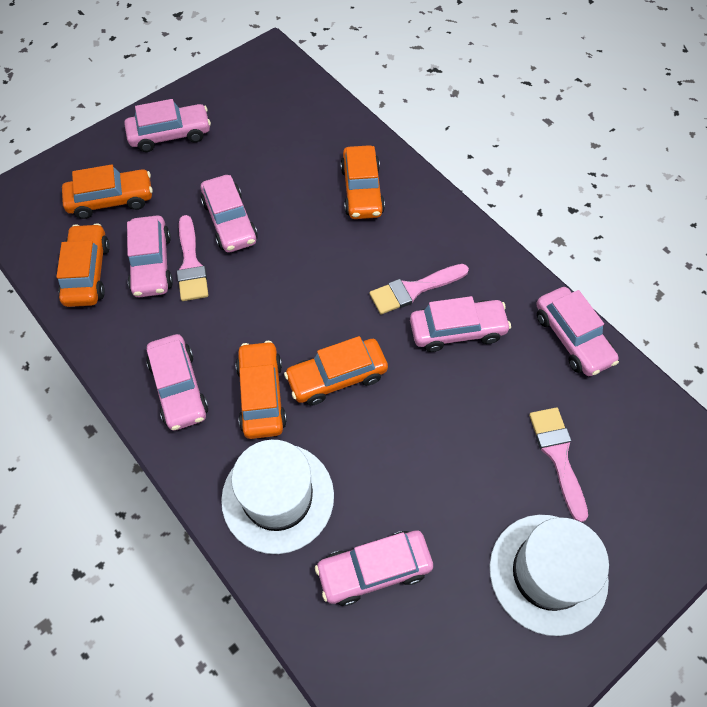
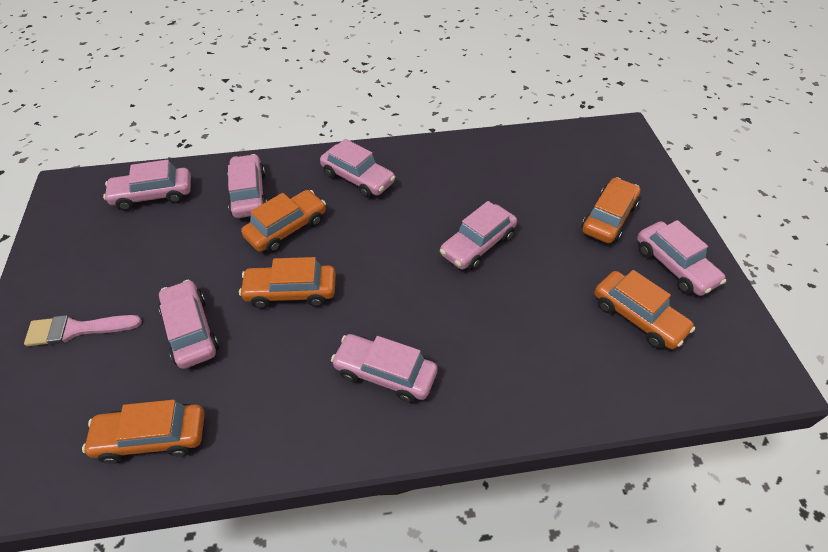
pink brush: [177,215,208,301] [369,264,469,314] [529,407,588,522] = 3 -> [24,315,142,346] = 1
white hat: [221,440,334,554] [490,515,609,636] = 2 -> none = 0

